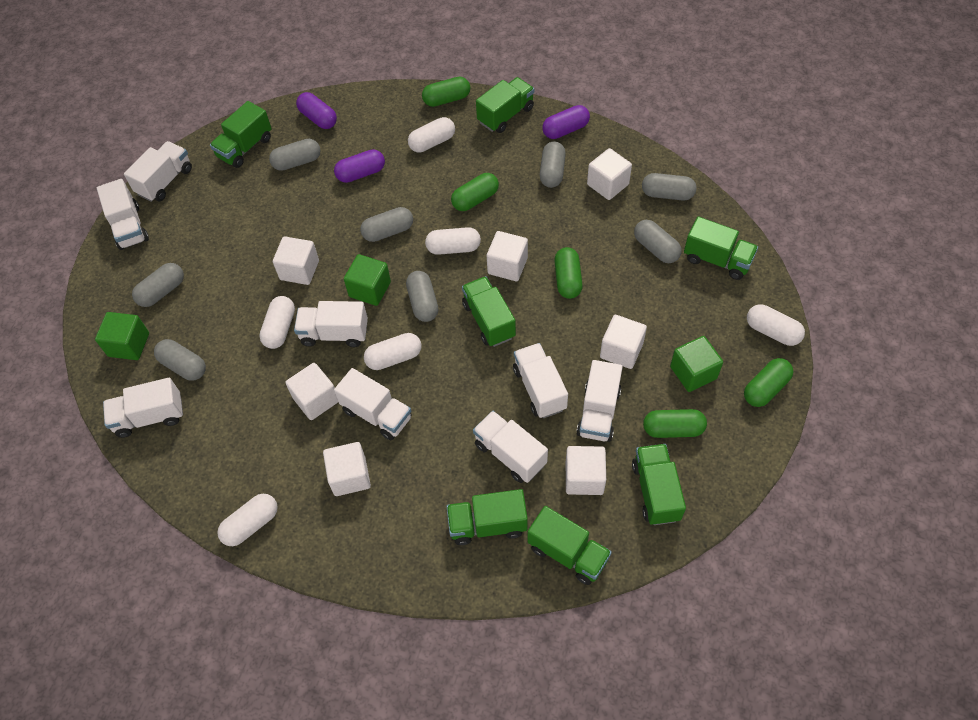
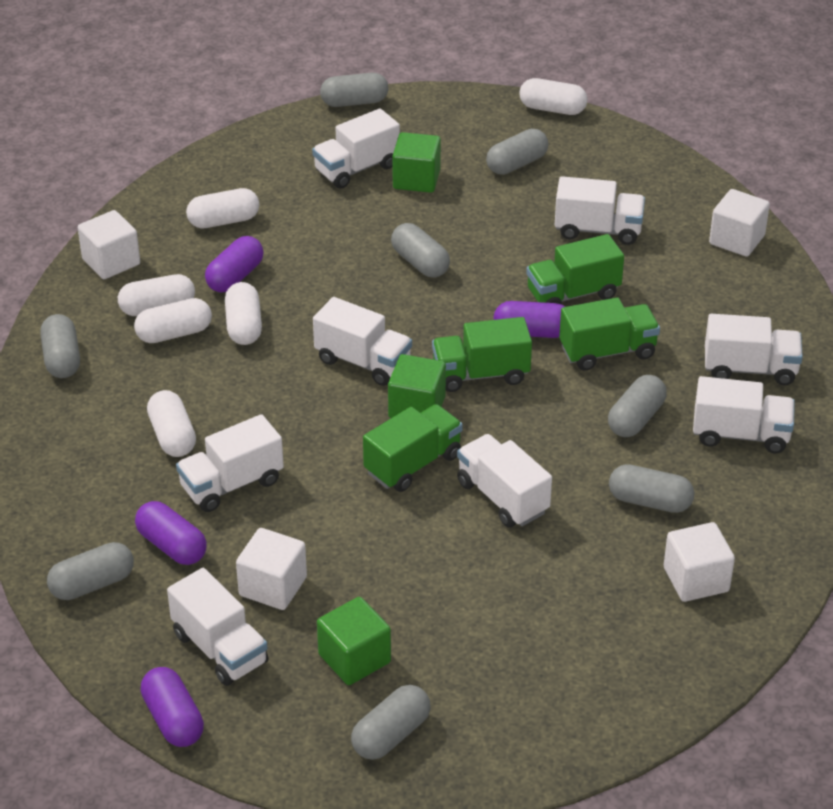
green capsule: [422,77,470,107] [451,173,499,211] [554,247,583,299] [643,409,707,438] [744,358,794,407] = 5 -> none = 0
green truck: [210,101,272,168] [447,489,528,545] [462,276,516,347] [476,77,534,133] [528,506,612,585] [632,444,686,525] [684,217,758,280] = 7 -> [363,404,463,492] [432,317,532,392] [526,234,624,304] [559,298,660,371] = 4
purple capsule: [296,92,337,129] [334,149,385,183] [542,105,590,139] = 3 -> [135,501,207,565] [140,667,204,747] [205,236,263,293] [493,301,565,338] = 4
white cube: [273,236,319,285] [286,363,338,420] [323,442,371,496] [487,231,528,281] [566,446,606,495] [587,148,632,200] [600,315,647,369] = 7 -> [78,210,140,279] [236,528,307,610] [664,522,735,602] [709,189,770,257] = 4

